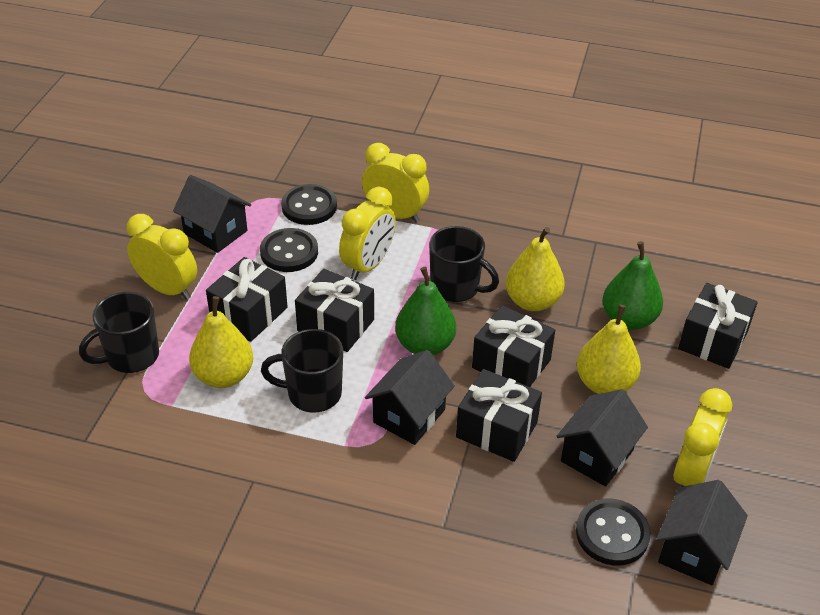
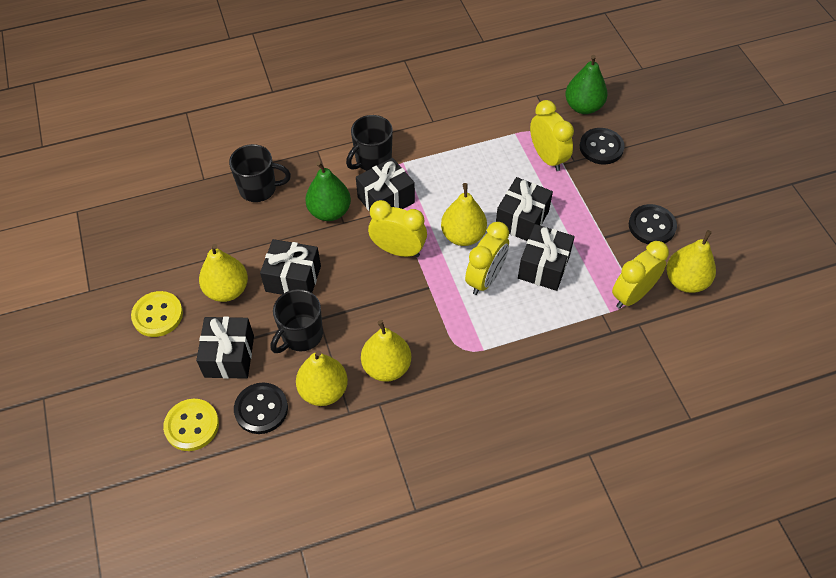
black house: [173,175,251,253] [365,350,455,445] [556,389,648,487] [656,480,748,585] = 4 -> none = 0
yellow button: none = 0 -> [131,291,183,337] [163,399,219,451] = 2
yellow pear: [189,296,253,388] [505,227,565,311] [577,305,641,394] = 3 -> [199,244,248,302] [296,350,348,406] [361,320,411,382] [441,183,487,246] [666,230,716,293] = 5

